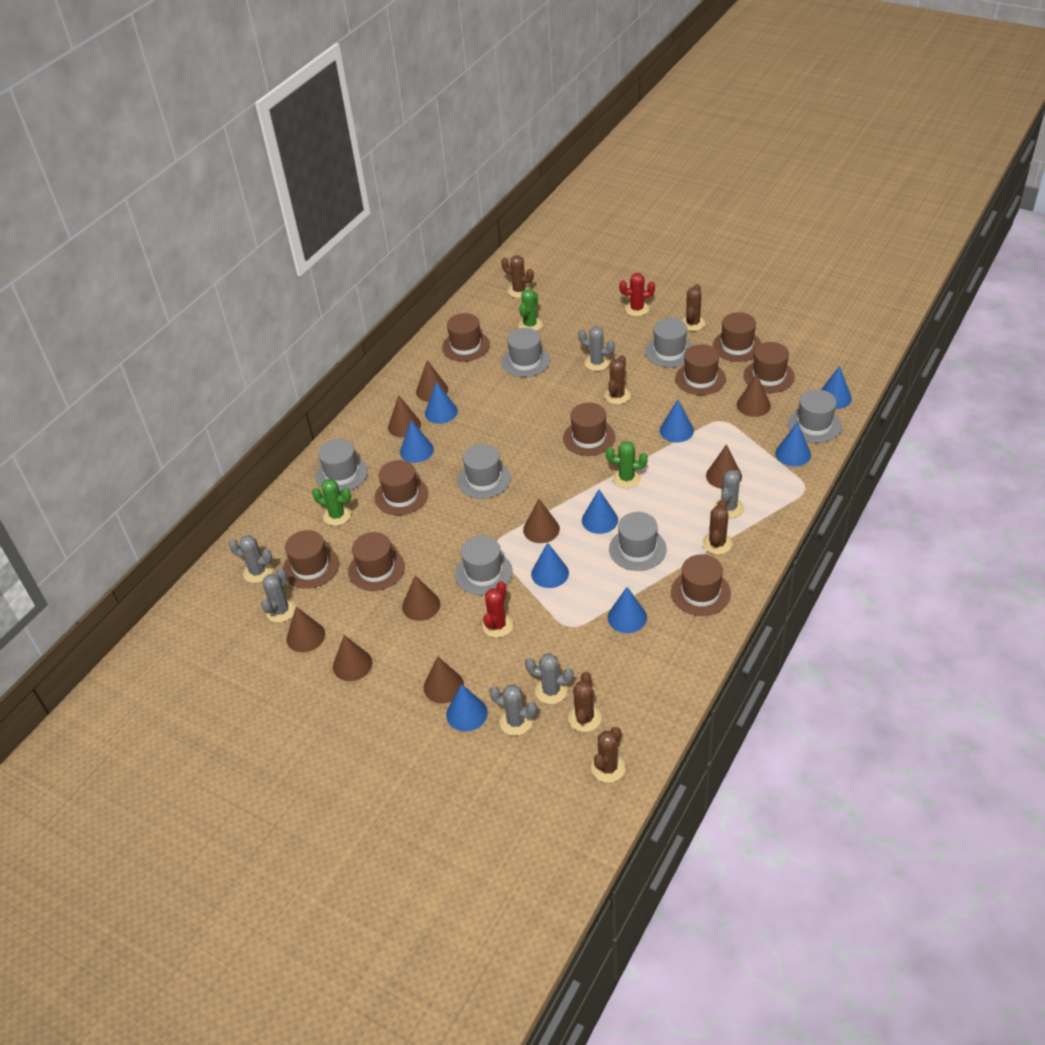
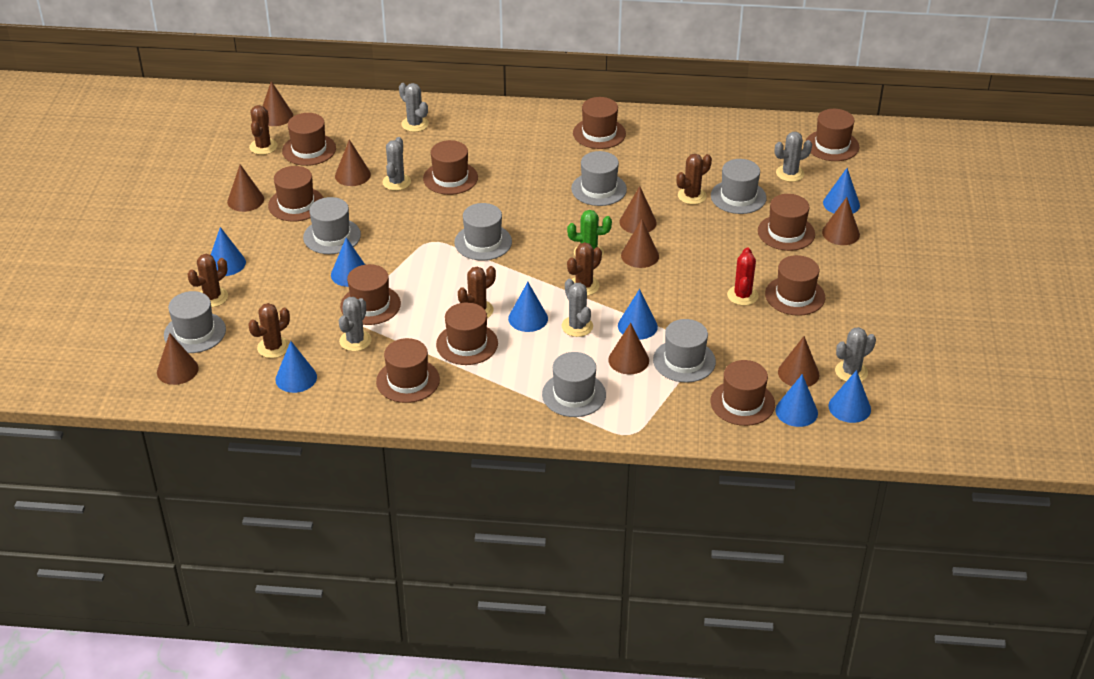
blue cone: [400,420,434,463] [425,381,458,424] [446,684,488,731] [531,542,569,588] [582,489,618,534] [608,587,647,633] [660,399,694,443] [775,422,811,466] [821,366,852,409] = 9 -> [211,227,246,276] [275,341,317,393] [331,237,365,287] [508,282,548,332] [618,289,658,340] [775,374,818,427] [823,168,860,213] [828,370,871,423] = 8
brown hat: [283,530,339,589] [348,532,405,591] [375,460,428,515] [442,313,490,361] [563,403,615,456] [671,554,731,616] [675,344,726,395] [713,312,762,362] [743,342,795,393] = 9 -> [268,166,324,222] [282,113,336,166] [340,264,401,325] [376,338,440,403] [423,140,478,195] [436,302,498,365] [573,97,626,149] [711,360,775,426] [758,194,815,251] [765,255,825,316] [806,109,859,161] = 11
green cactus: [312,479,351,526] [518,289,543,331] [606,441,648,488] = 3 -> [567,210,612,257] = 1
red cactus: [482,581,513,638] [619,273,655,316] = 2 -> [727,247,759,306] = 1

